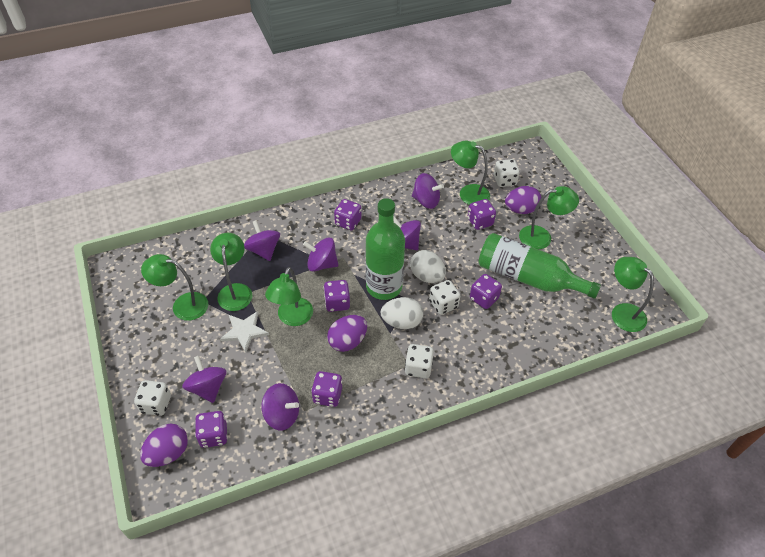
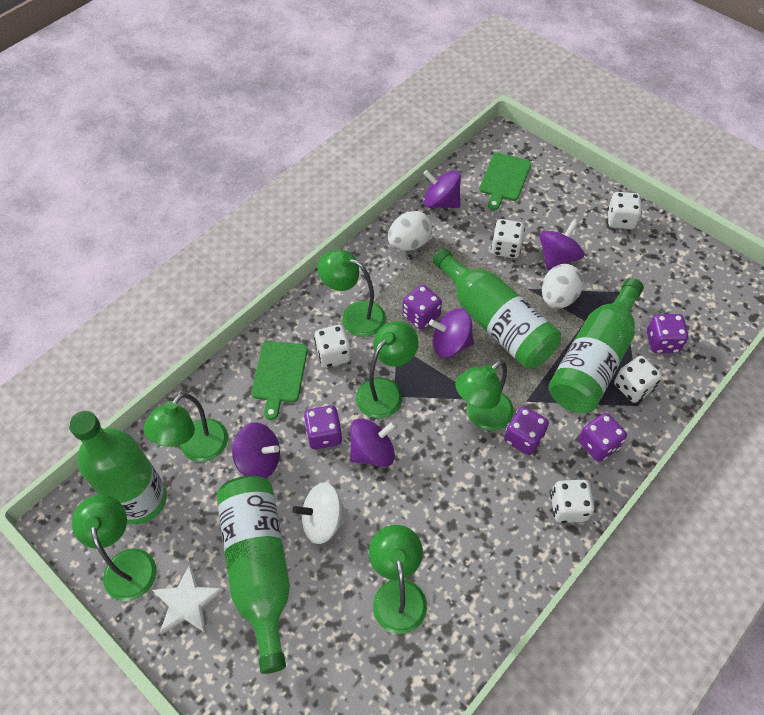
green bottle: [366,198,405,300] [478,233,601,299] = 2 -> [69,411,167,524] [217,476,290,674] [432,248,561,369] [548,278,644,413] = 4
green cutting board: none = 0 -> [251,341,308,420] [479,152,531,210] = 2
purple dice: [195,411,228,448] [311,371,342,407] [324,280,350,312] [334,199,361,231] [468,199,496,230] [470,274,502,309] = 6 -> [304,405,343,449] [403,285,442,330] [504,406,549,455] [578,413,627,462] [647,314,689,353] = 5
purple egg: [140,424,188,467] [327,315,367,352] [505,186,541,214] = 3 -> none = 0
purple spinning top: [182,356,227,403] [244,220,280,261] [262,383,299,430] [303,238,338,272] [393,216,421,250] [412,173,444,209] = 6 -> [232,422,280,479] [350,418,396,467] [423,170,461,208] [429,308,474,358] [539,220,584,270] = 5
white dice: [134,380,171,416] [405,344,434,378] [429,280,460,315] [494,159,520,187] = 4 -> [314,325,351,368] [491,219,525,258] [550,480,594,523] [608,192,642,229] [614,356,662,403] = 5
white spinning top: none = 0 -> [292,483,349,544] = 1

